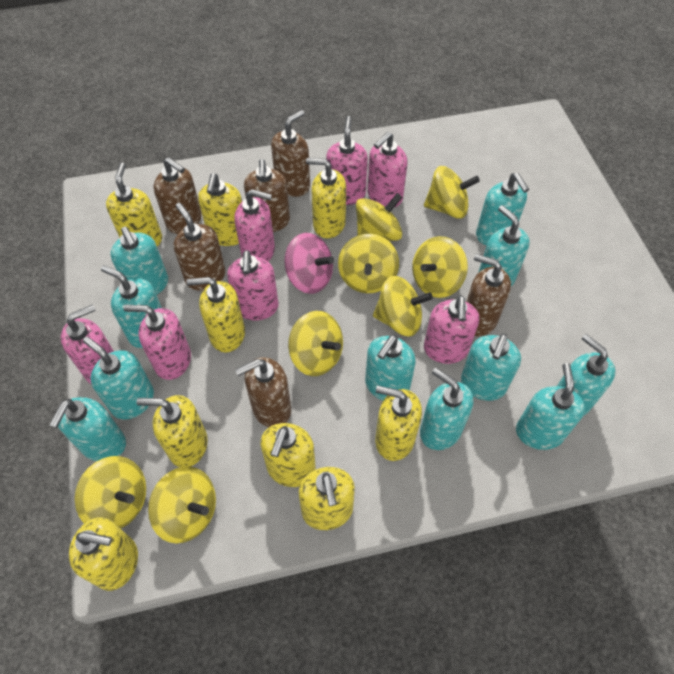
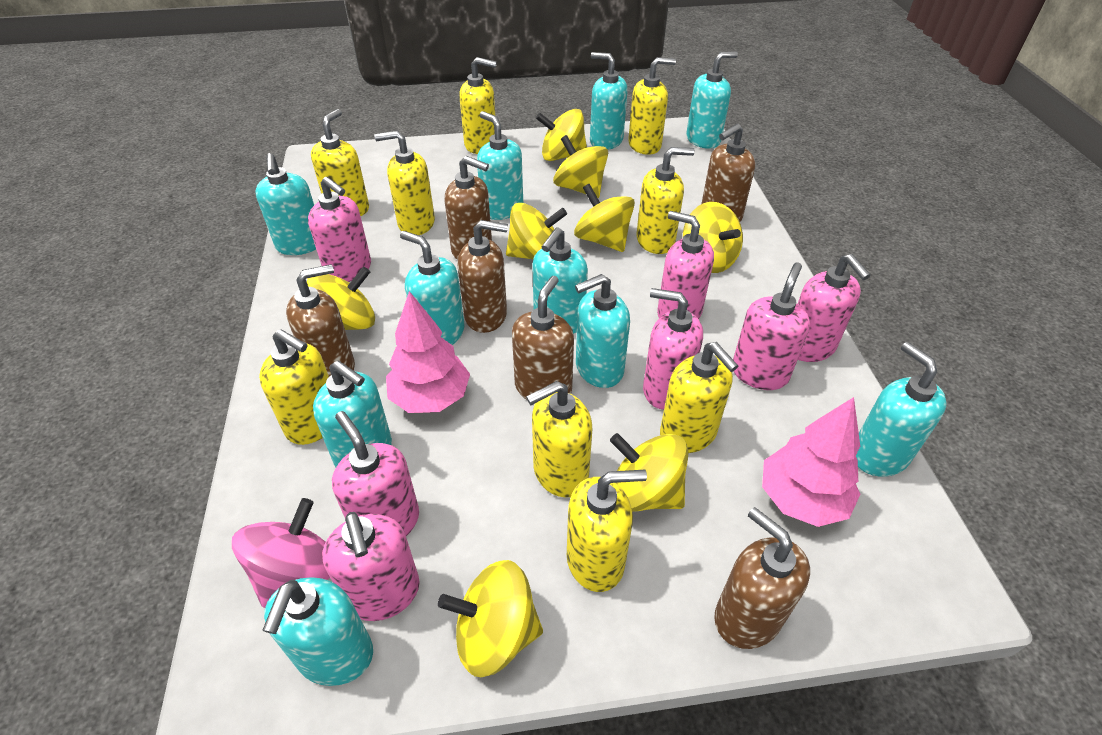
pink tree: none = 0 -> [386,291,470,413] [762,397,860,527] = 2
turquoise soap dispenser: [49,397,126,461] [83,337,154,419] [101,265,162,348] [110,227,168,295] [365,335,416,401] [420,368,473,450] [461,334,521,401] [476,173,529,245] [478,205,530,286] [516,363,585,450] [557,334,616,416] = 11 -> [255,153,316,255] [262,577,373,686] [313,361,392,468] [400,231,464,345] [477,111,523,220] [532,227,588,334] [575,274,630,388] [590,52,628,150] [686,52,738,149] [856,342,946,477] = 10

